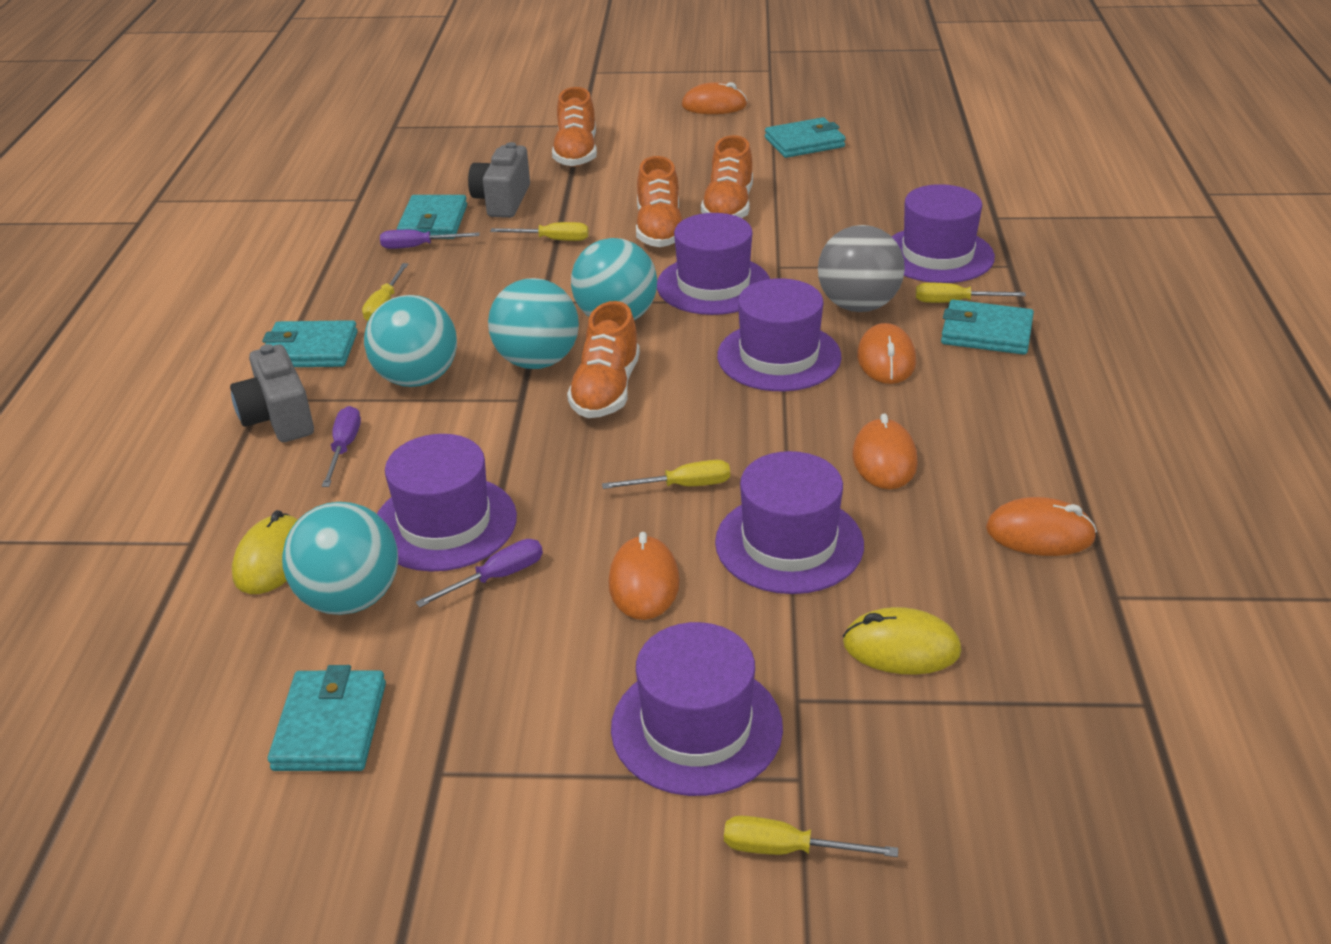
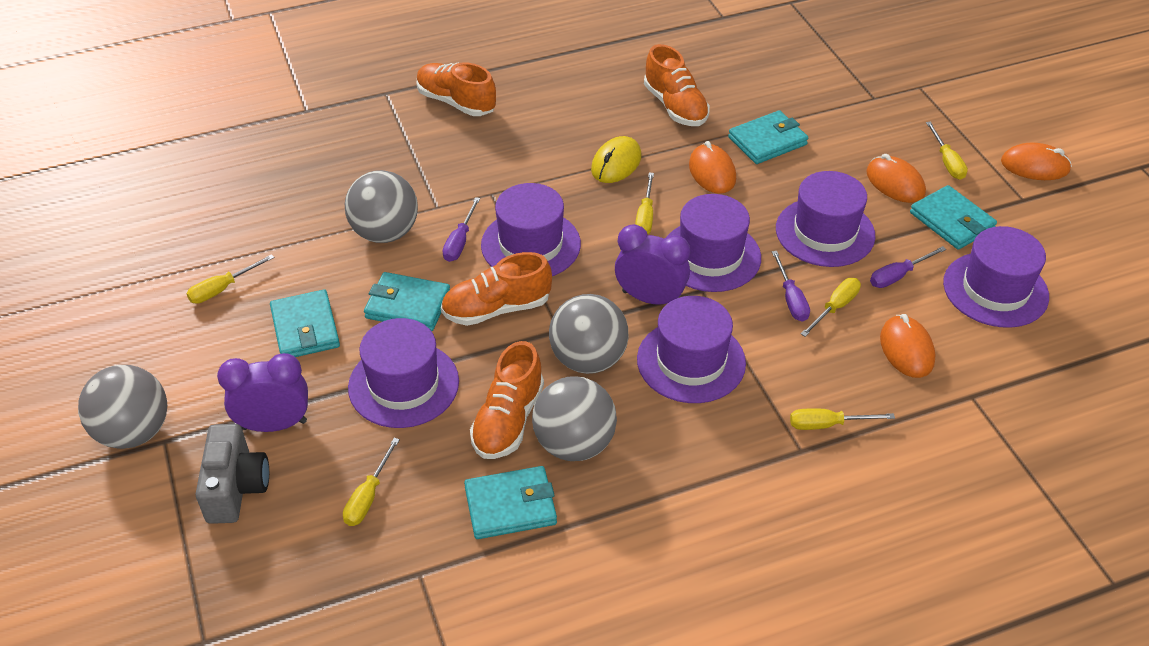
grey ball: [818,225,905,312] = 1 -> [78,365,167,449] [345,170,418,243] [532,376,617,461] [549,294,628,374] = 4
grey camera: [230,344,314,442] [468,142,530,218] = 2 -> [195,424,269,524] = 1
orange mouse: [608,532,680,620] [682,82,747,114] [853,413,918,489] [857,323,916,384] [986,497,1097,556] = 5 -> [689,141,736,194] [866,154,926,203] [880,314,936,378] [1001,143,1072,180] = 4
purple clock: none = 0 -> [217,353,308,432] [615,224,690,305] = 2
turquoise ball: [282,502,398,615] [364,295,457,387] [488,278,579,369] [571,238,657,320] = 4 -> none = 0
yellow mouse: [232,510,298,594] [843,607,961,675] = 2 -> [591,136,641,183] = 1
yellow screwdriver: [362,263,408,321] [490,222,589,241] [602,460,730,489] [724,816,898,857] [916,283,1026,303] = 5 -> [187,254,275,304] [343,438,400,526] [635,173,654,234] [790,408,895,430] [801,278,861,337] [926,122,968,180] = 6

